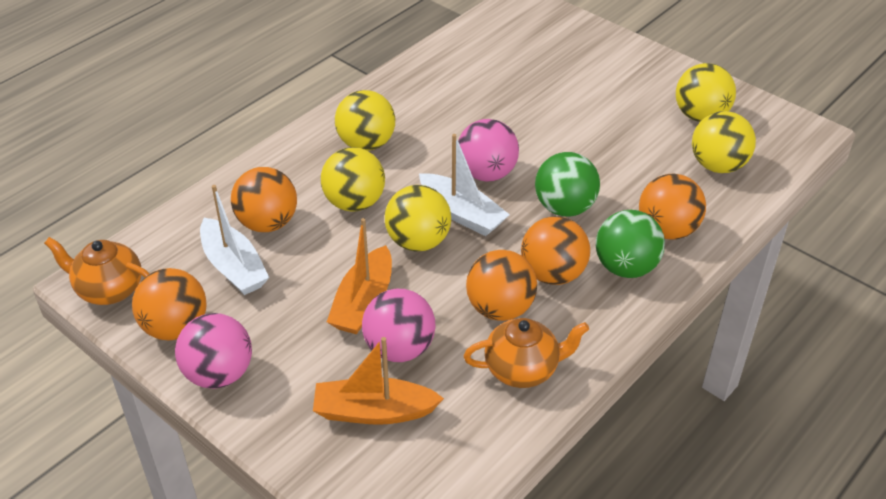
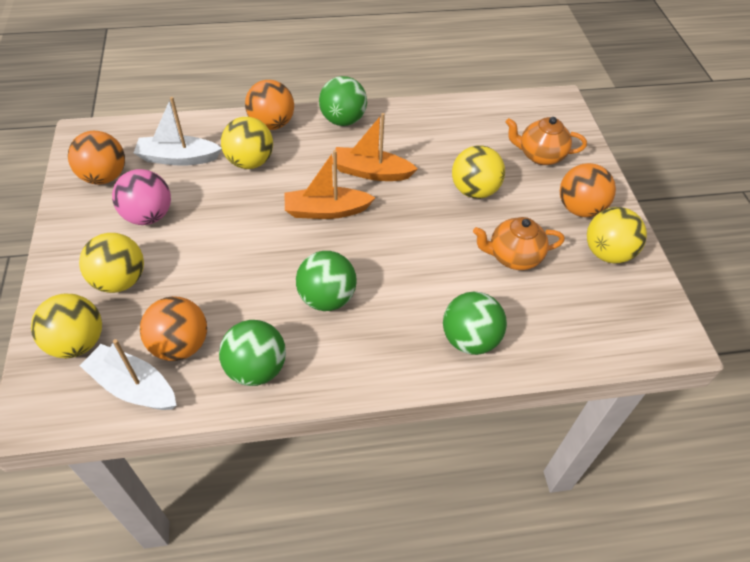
green ball: [535,152,600,217] [596,210,665,278] = 2 -> [219,320,286,386] [296,251,357,311] [319,76,367,126] [443,292,507,355] = 4
orange ball: [132,268,207,341] [231,167,297,232] [466,250,537,321] [521,216,590,285] [639,174,706,239] = 5 -> [68,131,125,185] [140,296,207,361] [245,80,294,130] [560,163,616,217] = 4
pink ball: [175,313,252,389] [362,289,436,362] [458,119,519,182] = 3 -> [112,169,171,225] = 1

